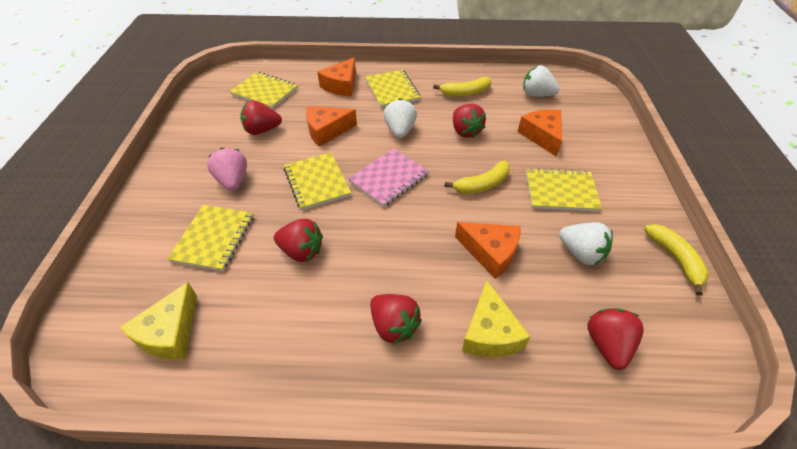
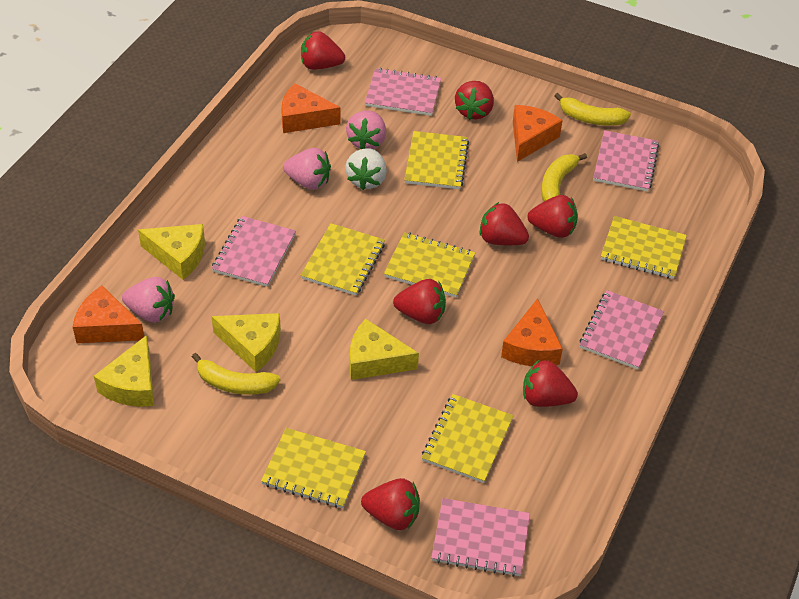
pink notebook: [348,148,429,207] = 1 -> [212,216,296,287] [365,68,441,116] [431,498,530,577] [579,290,664,370] [593,130,659,192] = 5
pink strawberry: [207,148,247,191] = 1 -> [122,277,175,323] [283,148,331,190] [346,111,386,149] = 3
red strawberry: [240,100,282,135] [274,219,323,262] [370,294,422,345] [453,104,486,138] [587,308,644,370] = 5 -> [301,31,345,70] [361,478,420,530] [393,279,446,324] [455,81,494,120] [479,202,529,245] [523,360,578,407] [528,195,578,238] = 7
white strawberry: [383,99,417,138] [523,65,560,97] [559,222,613,265] = 3 -> [345,148,387,190] = 1
yellow cheese: [120,282,197,360] [462,280,531,357] = 2 -> [94,335,154,407] [138,224,205,280] [211,313,281,372] [350,319,419,380] = 4
yellow notebook: [167,205,254,271] [230,72,298,109] [284,152,351,210] [365,70,421,108] [526,168,602,212] = 5 -> [261,428,366,508] [301,223,385,296] [384,232,475,297] [404,131,469,189] [422,394,514,483] [601,216,687,279] = 6

